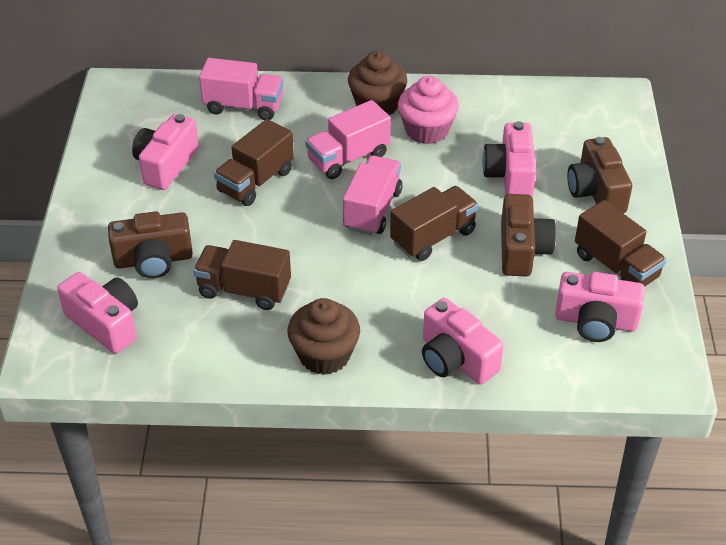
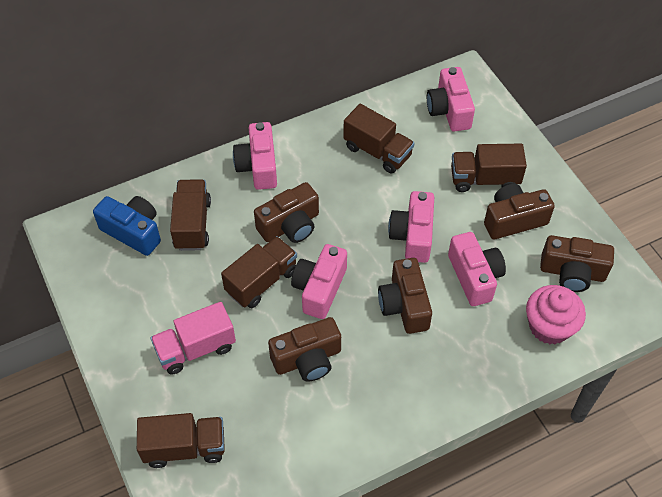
blue camera: none = 0 -> [93,196,161,256] = 1
brown camera: [108,211,193,279] [501,194,556,276] [567,137,632,213] = 3 -> [254,182,319,243] [268,317,341,382] [378,258,432,334] [484,184,555,239] [540,235,614,292] = 5
brown cupcake: [288,298,360,375] [348,51,407,116] = 2 -> none = 0
brown truck: [193,240,291,310] [214,119,294,206] [390,186,478,261] [575,200,666,287] = 4 -> [137,413,225,468] [170,179,211,251] [221,236,297,308] [343,104,414,174] [451,144,527,192] = 5
pink truck: [199,58,284,120] [305,100,391,179] [343,155,402,235] = 3 -> [151,302,236,375] = 1

